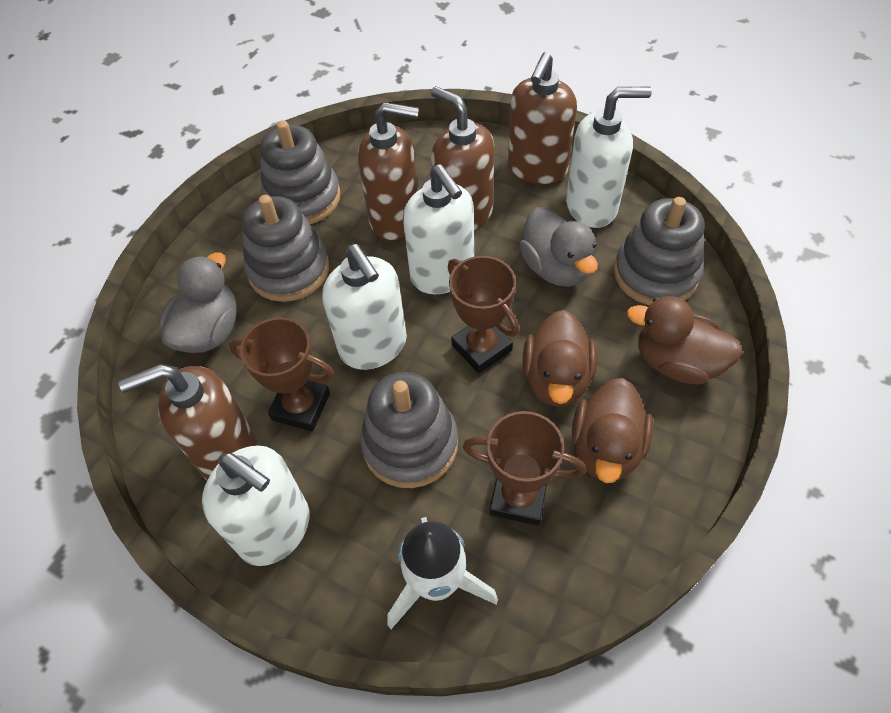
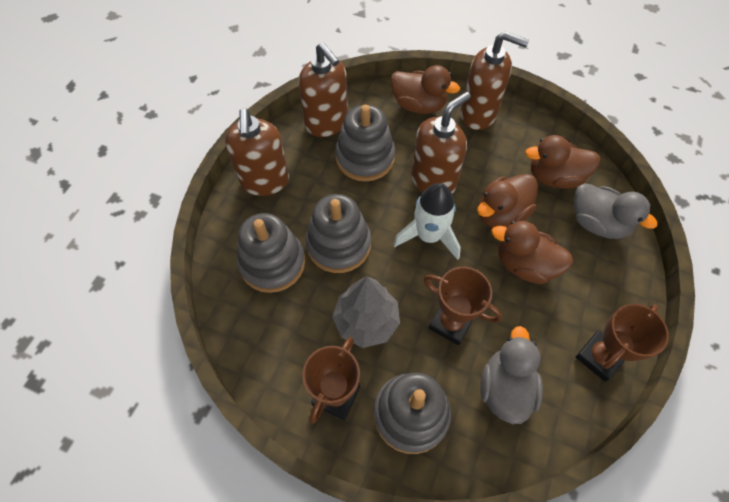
brown duck: [523,310,597,407] [572,378,653,483] [627,296,743,384] = 3 -> [390,65,460,114] [477,174,538,227] [491,221,573,284] [525,135,600,189] = 4
grey tree: none = 0 -> [332,276,400,348] = 1
white soap dispenser: [202,445,309,566] [322,244,407,370] [403,164,474,294] [566,87,652,228] = 4 -> none = 0

